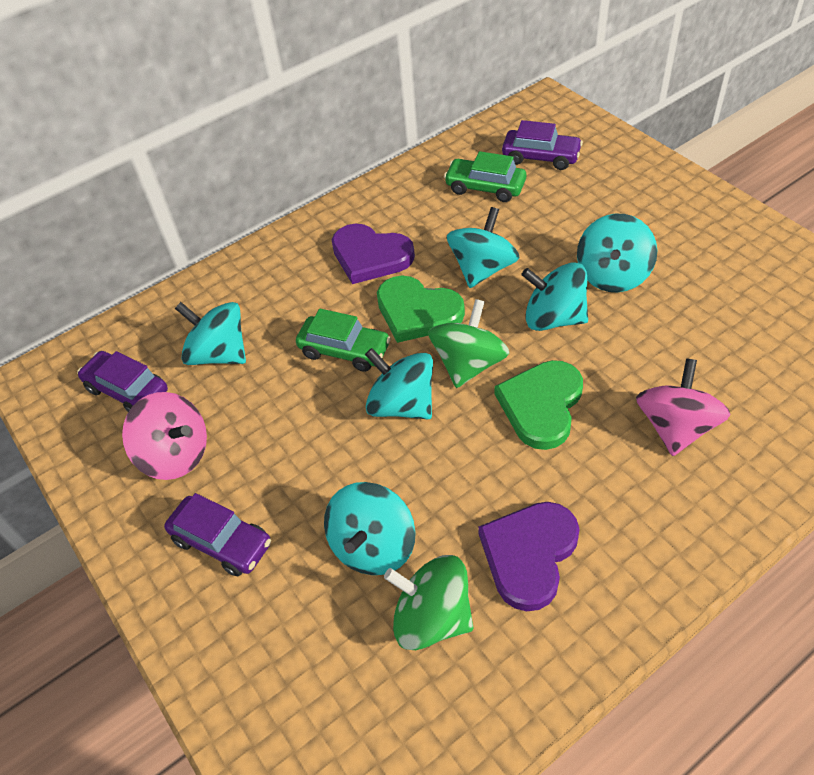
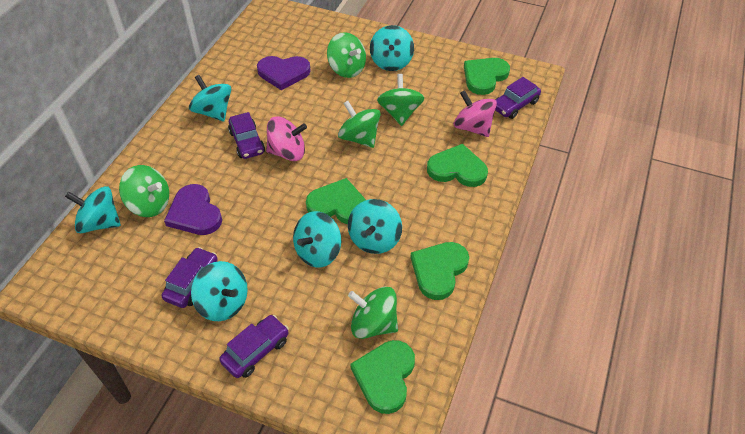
green car: [296,309,391,372] [444,151,526,202] = 2 -> none = 0
green heart: [377,275,465,343] [495,360,583,450] = 2 -> [306,178,366,224] [350,340,415,414] [410,242,469,300] [427,144,488,187] [464,58,510,95] = 5
green spinning top: [384,555,473,650] [428,299,509,388] = 2 -> [119,165,169,217] [327,32,366,78] [338,101,381,148] [348,287,398,339] [377,74,424,126] = 5
purple car: [77,351,168,412] [164,493,271,576] [502,120,583,170] = 3 -> [162,247,218,308] [219,315,289,378] [228,112,265,159] [495,77,541,119] = 4

